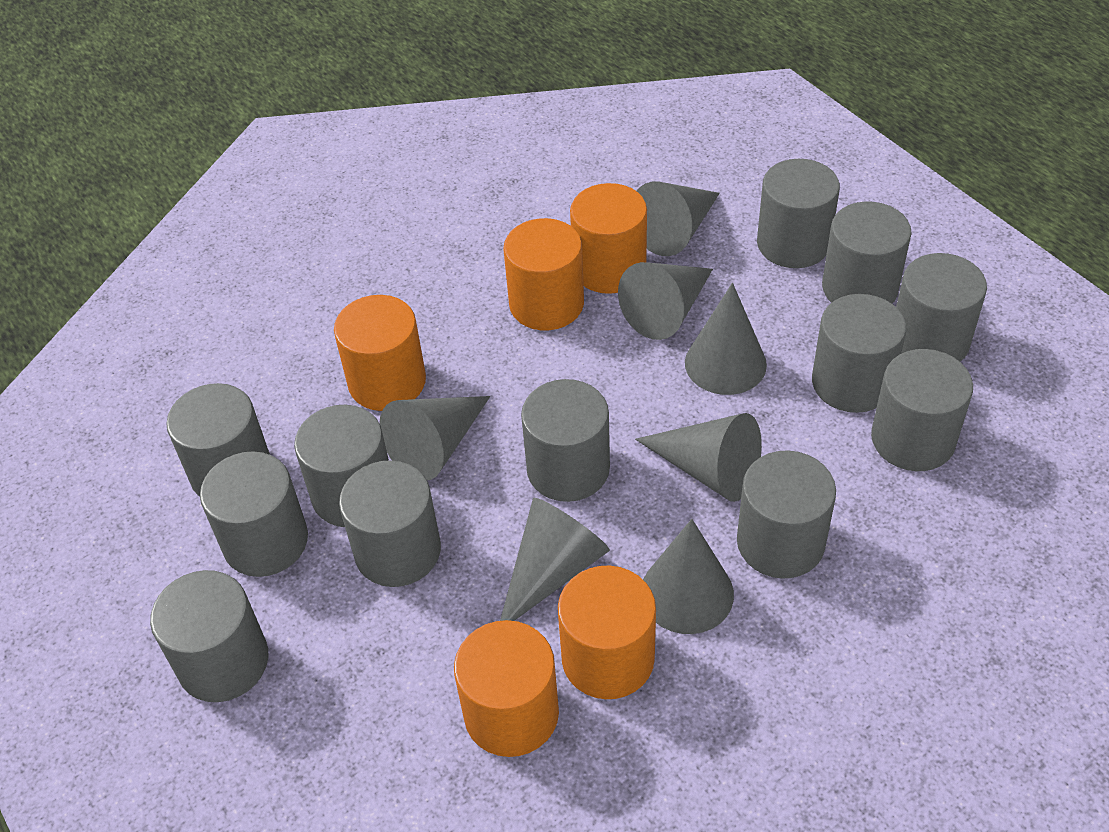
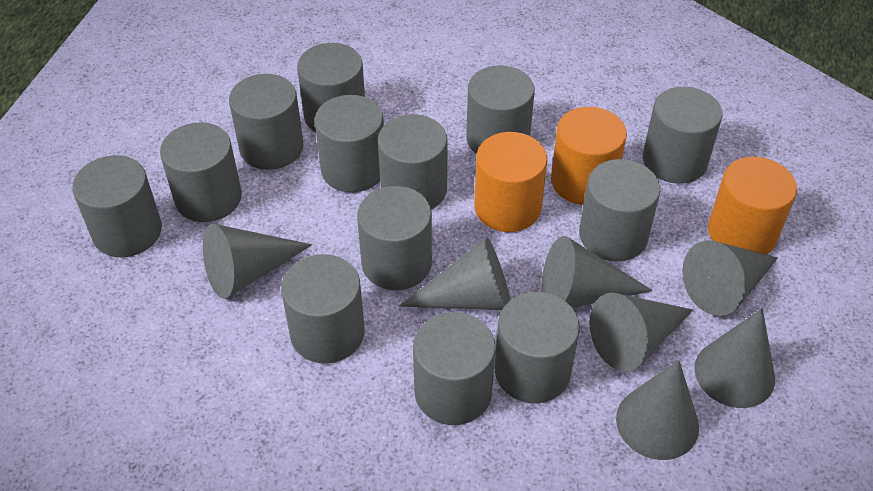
grey cylinder: [150,570,268,702] [166,383,270,497] [200,451,308,577] [294,405,389,527] [339,460,441,587] [521,379,610,502] [737,450,836,579] [757,159,840,268] [812,294,906,413] [822,201,912,303] [871,349,973,471] [896,253,987,362] = 12 -> [72,155,162,257] [160,122,242,222] [229,74,303,170] [281,254,365,363] [297,43,365,132] [315,95,384,192] [357,186,432,290] [378,114,448,209] [413,312,496,425] [466,66,535,154] [495,292,580,403] [579,159,661,262] [643,87,723,184] = 13
orange cylinder: [334,295,426,411] [454,620,559,757] [503,218,584,330] [558,565,656,699] [570,183,647,294] = 5 -> [474,132,547,232] [551,107,627,205] [708,157,797,254] = 3

